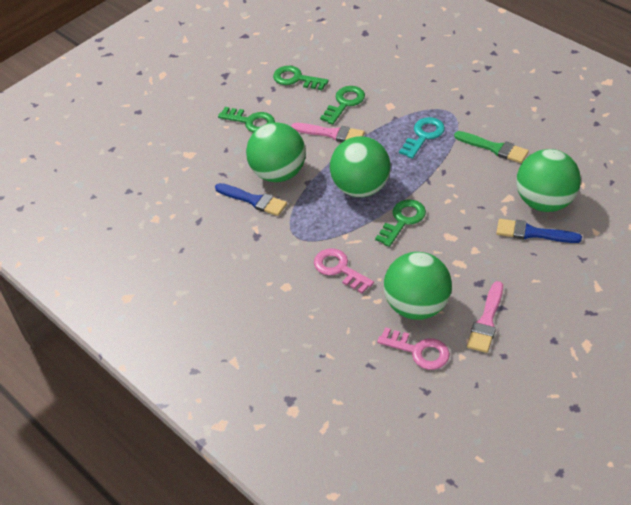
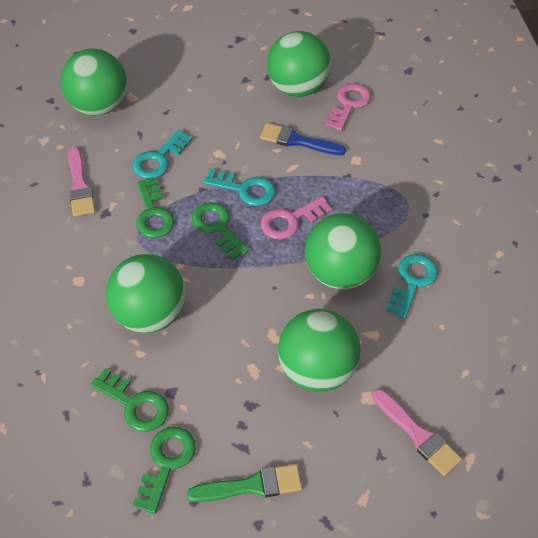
blue brush: [215,183,287,216] [496,219,582,243] = 2 -> [260,123,346,155] = 1
green ball: [246,122,306,182] [330,136,391,197] [384,252,452,320] [516,149,581,212] = 4 -> [61,49,128,116] [106,254,186,333] [267,31,331,97] [278,309,361,392] [305,213,381,289] = 5
turquoise key: [399,117,445,159] = 1 -> [132,130,193,179] [203,169,276,206] [386,254,438,319] = 3

